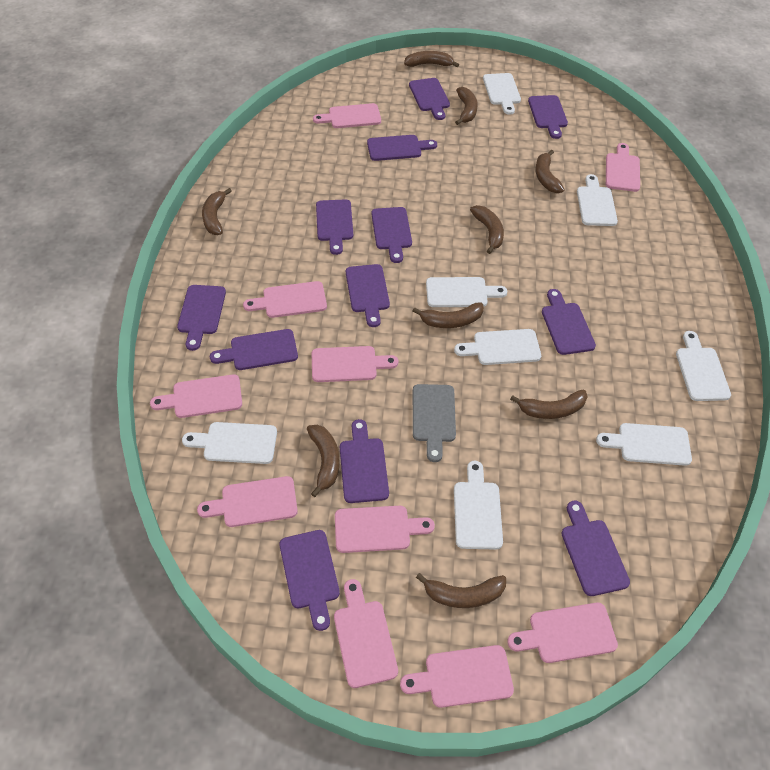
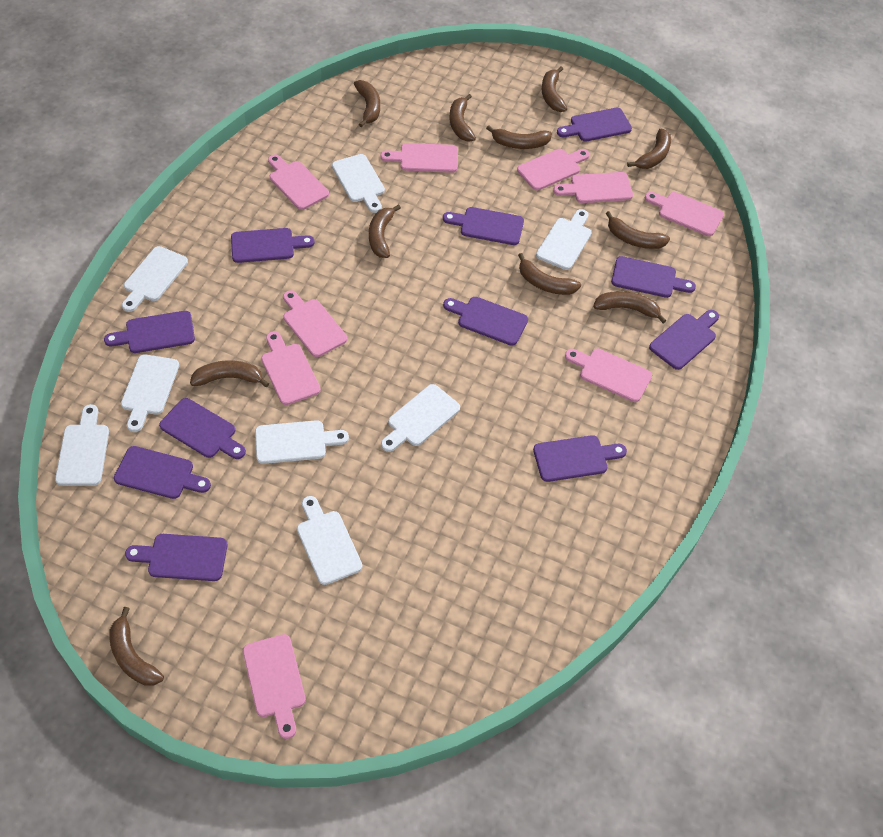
brown banana: [202,188,232,235] [307,425,340,497] [404,51,459,67] [413,302,484,328] [416,573,506,608] [455,87,478,125] [470,205,504,254] [510,390,588,419] [535,150,565,193] = 9 -> [109,607,164,686] [190,360,269,388] [354,80,380,128] [369,204,401,258] [449,94,476,142] [486,125,552,149] [518,253,581,295] [541,67,567,112] [593,291,667,323] [606,211,670,249] [627,129,671,169] = 11
grey cutting board: [413,384,456,462] = 1 -> none = 0
pink cutting board: [150,375,242,418] [197,476,298,527] [243,281,327,318] [312,346,398,382] [313,103,381,128] [334,579,398,688] [335,506,435,553] [400,645,514,708] [507,603,618,663] [606,143,640,192] = 10 -> [243,634,306,739] [261,331,321,405] [268,154,329,210] [283,290,347,357] [381,143,458,173] [517,149,590,191] [553,172,633,203] [565,349,652,402] [645,192,724,236] = 9
purple cutting board: [177,285,226,351] [210,329,298,370] [279,530,340,631] [316,200,353,255] [340,419,389,503] [346,264,390,327] [367,135,437,161] [371,207,412,263] [409,78,450,120] [528,95,568,139] [542,289,596,355] [561,501,630,596] = 12 -> [104,311,195,353] [114,446,211,499] [125,534,227,581] [159,398,246,459] [231,228,315,263] [443,207,524,245] [443,297,528,346] [533,435,627,482] [557,108,632,142] [611,256,696,298] [649,310,719,370] = 11

